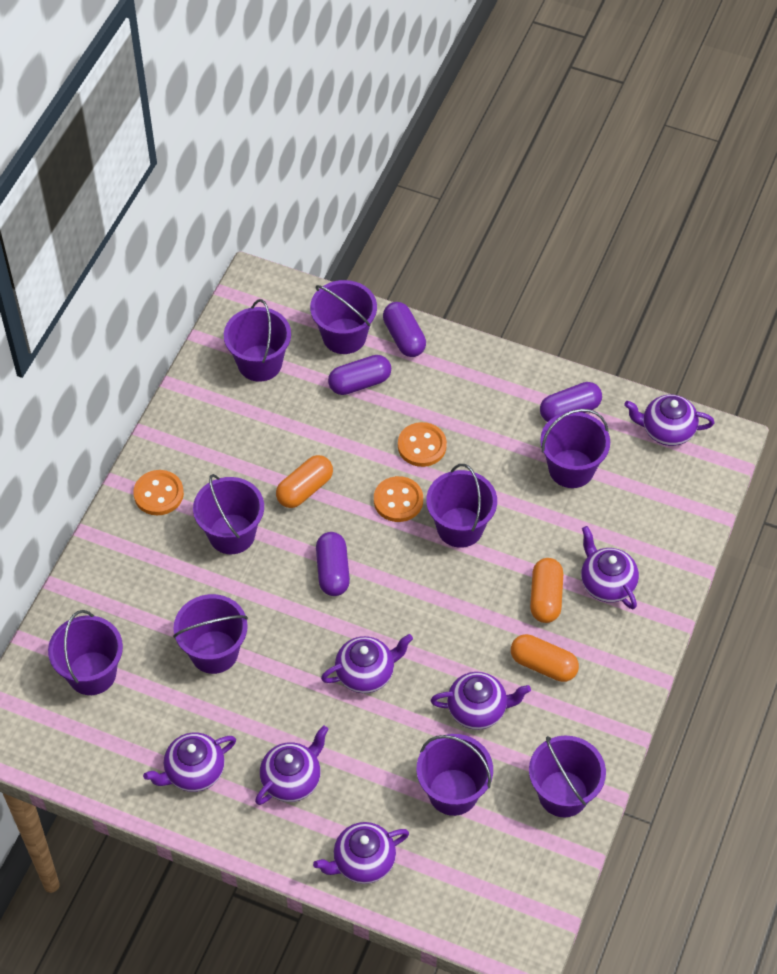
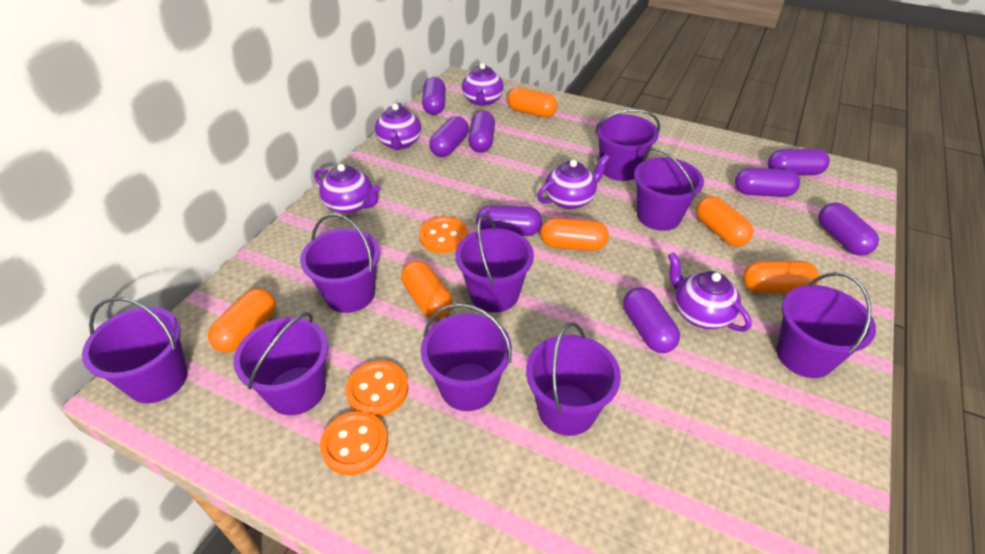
orange capsule: [276,455,333,508] [511,634,579,682] [530,558,563,623] = 3 -> [208,288,276,353] [401,261,453,319] [508,88,558,118] [540,218,609,251] [696,196,753,247] [743,261,819,293] = 6
purple capsule: [316,532,350,596] [328,355,391,395] [383,302,426,357] [540,382,602,422] = 4 -> [422,77,446,115] [429,116,469,157] [468,111,495,153] [476,205,542,236] [623,287,680,353] [735,168,800,197] [768,149,830,176] [818,202,879,256] = 8
purple teapot: [143,732,236,792] [255,725,328,805] [313,822,409,884] [321,634,413,693] [431,672,531,730] [581,526,639,609] [624,395,714,446] = 7 -> [314,164,381,214] [375,103,421,150] [462,63,504,107] [537,154,610,209] [668,252,752,332] = 5

